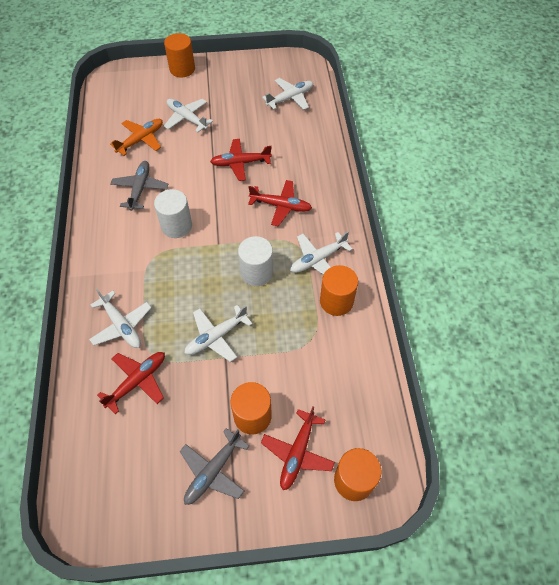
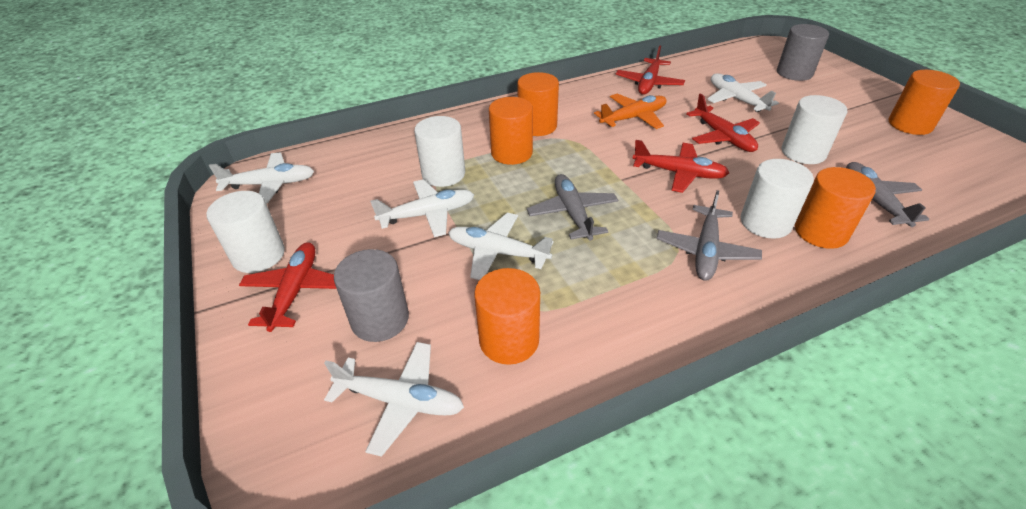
grey cylinder: none = 0 -> [334,249,409,342] [777,24,829,81] = 2
grey plane: [110,161,168,211] [180,428,249,505] = 2 -> [527,174,618,241] [657,190,762,281] [846,162,929,227] = 3
orange cylinder: [164,33,195,77] [231,382,272,434] [320,265,358,316] [334,448,381,501] = 4 -> [474,268,540,365] [489,97,533,165] [517,72,559,136] [795,167,876,249] [889,70,960,135] = 5
white cylinder: [154,189,192,238] [238,236,273,286] = 2 -> [206,191,285,273] [414,116,465,187] [741,159,814,239] [782,95,847,164] = 4

